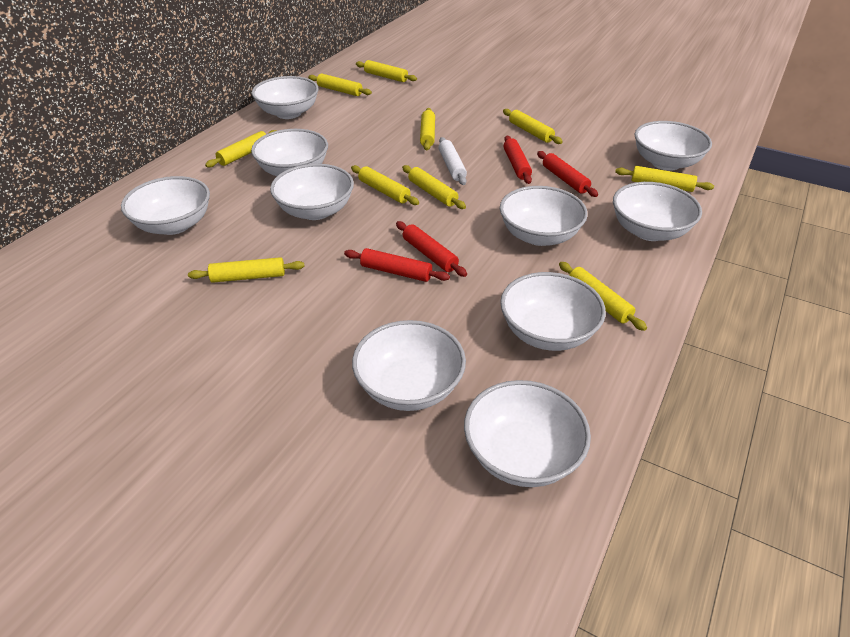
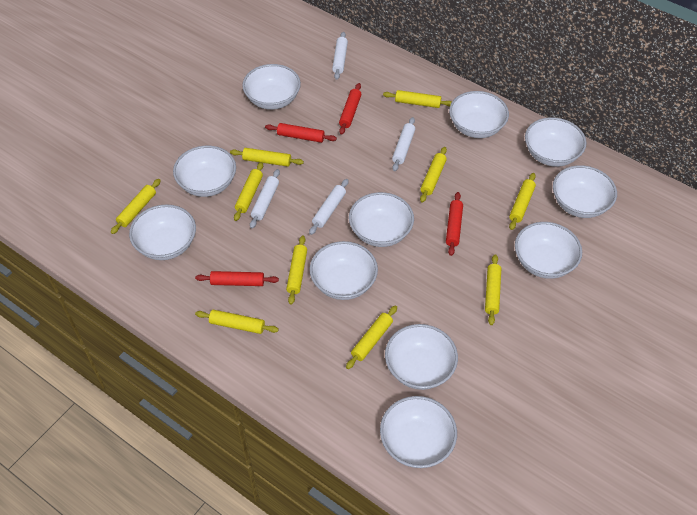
white bowl: [121,176,210,235] [251,129,328,176] [252,76,319,119] [270,164,354,220] [352,320,466,411] [464,380,591,487] [500,186,588,246] [500,272,606,351] [613,182,702,241] [635,121,712,171] = 10 -> [129,204,196,260] [173,146,236,197] [242,64,301,110] [310,241,378,300] [349,192,414,247] [380,396,457,468] [385,324,458,390] [449,91,509,138] [515,222,582,279] [525,117,586,167] [553,165,617,218] = 11
white rolling pin: [438,137,467,185] = 1 -> [250,169,280,229] [309,179,348,235] [332,32,348,80] [392,117,415,171] = 4

